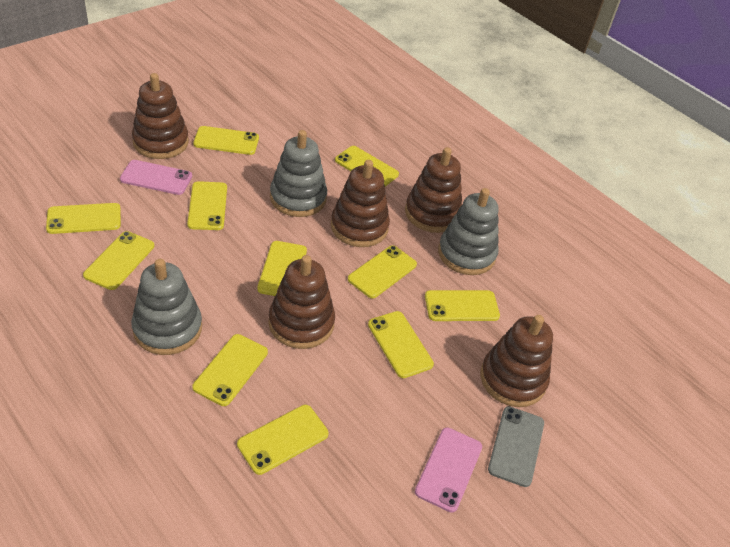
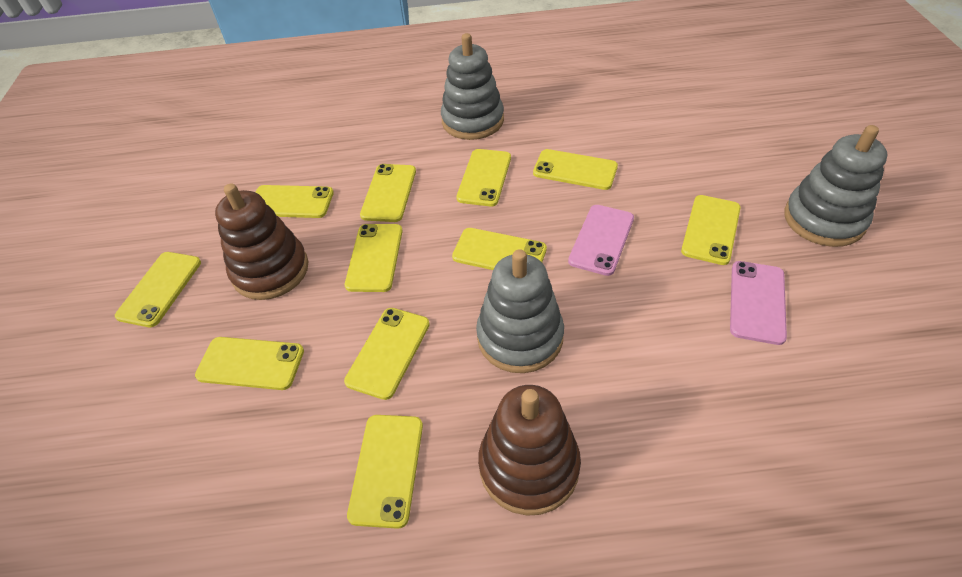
brown stacking toy: [132,73,189,159] [269,255,335,349] [331,160,390,247] [405,147,462,233] [480,315,553,407] = 5 -> [215,184,308,300] [478,385,581,516] = 2
grey phone: [488,406,544,487] = 1 -> none = 0

